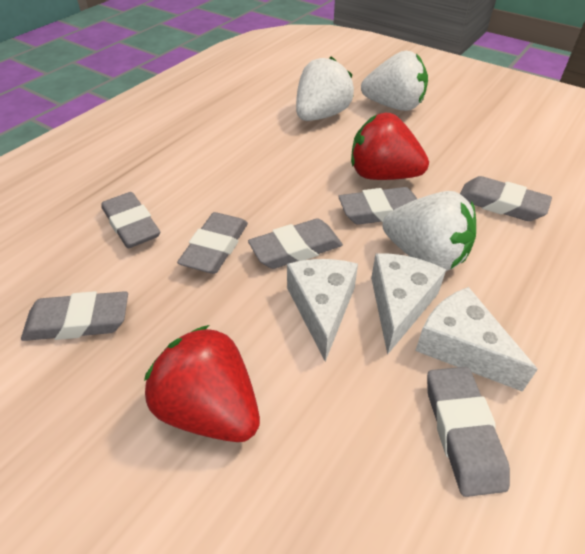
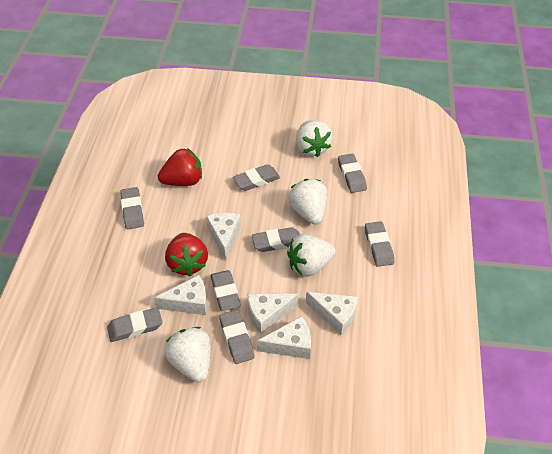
grey eraser: [21,291,128,341] [101,192,160,248] [177,212,248,274] [248,218,343,269] [338,187,417,225] [427,367,510,497] [460,176,552,221] = 7 -> [107,307,162,342] [120,187,144,229] [211,270,241,311] [219,310,254,364] [233,164,280,191] [252,227,300,252] [338,154,367,193] [365,221,394,267] = 8
white cheese: [287,259,358,362] [371,253,446,355] [415,287,538,392] = 3 -> [154,275,207,315] [206,213,241,260] [248,294,299,334] [257,316,311,359] [306,292,358,335] = 5
white strawberry: [296,56,354,121] [361,51,428,111] [383,191,476,271] = 3 -> [164,327,211,382] [287,234,336,277] [288,179,327,224] [296,120,333,157] = 4

